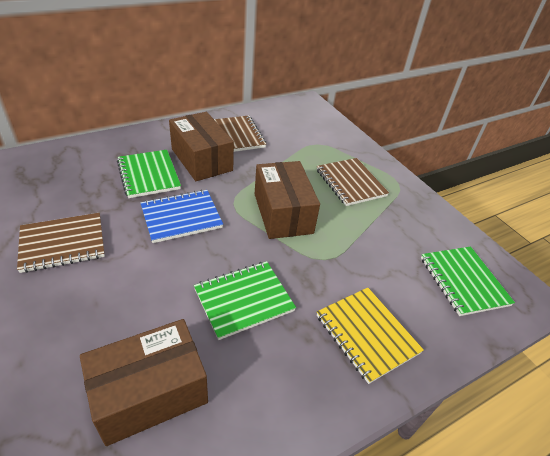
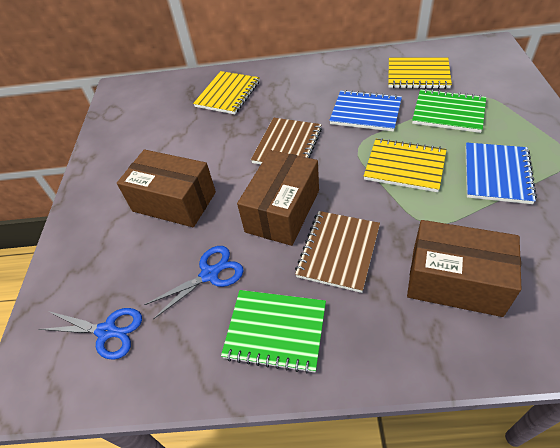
blue notebook: [140,190,223,243] = 1 -> [329,90,402,132] [465,143,537,204] = 2
blue scissors: none = 0 -> [39,308,142,360] [144,246,244,319] = 2
brown notebook: [17,213,105,273] [214,116,266,152] [317,158,389,206] = 3 -> [251,118,322,164] [295,211,380,293] = 2
green notebook: [117,150,181,198] [194,261,296,340] [421,246,515,316] = 3 -> [221,290,326,374] [412,89,486,133] = 2
yellow notebook: [317,288,424,384] = 1 -> [193,71,260,114] [364,138,447,192] [388,58,452,89] = 3

